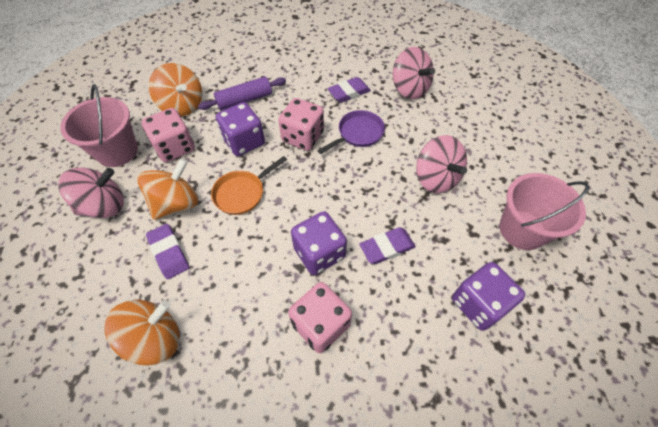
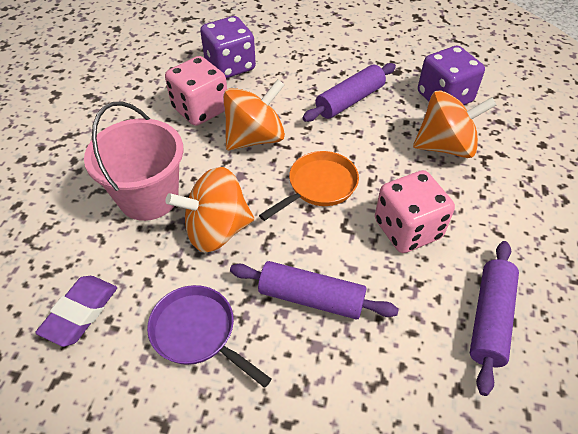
pink bucket: [60,84,138,167] [499,173,590,250] = 2 -> [84,101,183,221] = 1
pink dice: [141,108,195,162] [278,98,324,151] [288,282,352,353] = 3 -> [165,56,227,126] [375,170,455,253] = 2
pink spinning top: [58,167,124,218] [393,47,435,99] [416,135,467,193] = 3 -> none = 0
purple dice: [216,102,265,156] [291,211,347,275] [452,262,525,331] = 3 -> [200,16,256,78] [418,46,485,105] = 2
purple eraser: [146,224,189,279] [327,77,371,103] [360,227,416,264] = 3 -> [35,276,117,347] = 1
purple rolling pin: [198,77,286,110] = 1 -> [230,261,399,319] [302,63,396,122] [470,241,519,396] = 3

